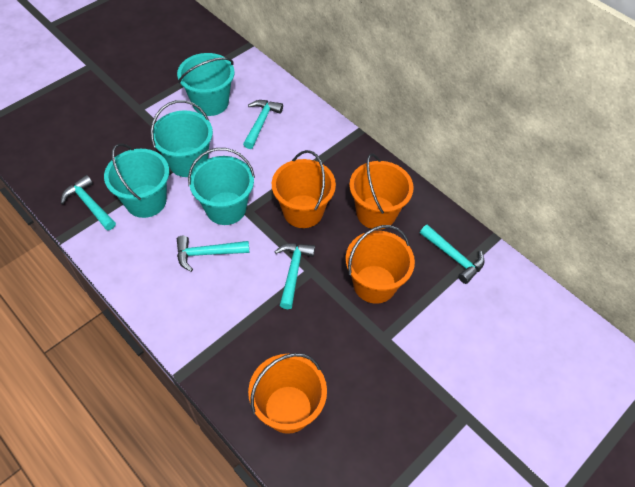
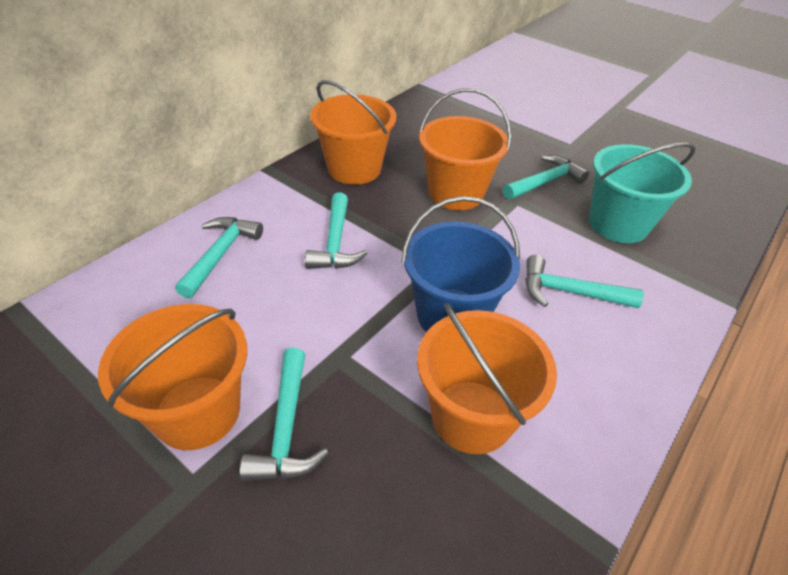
blue bucket: none = 0 -> [401,196,520,332] = 1
turquoise bucket: [104,143,169,218] [151,100,213,177] [177,53,235,116] [188,148,255,225] = 4 -> [589,142,696,243] = 1

